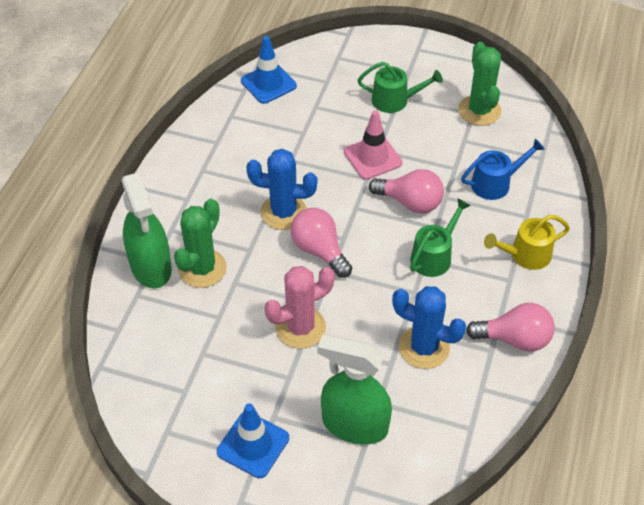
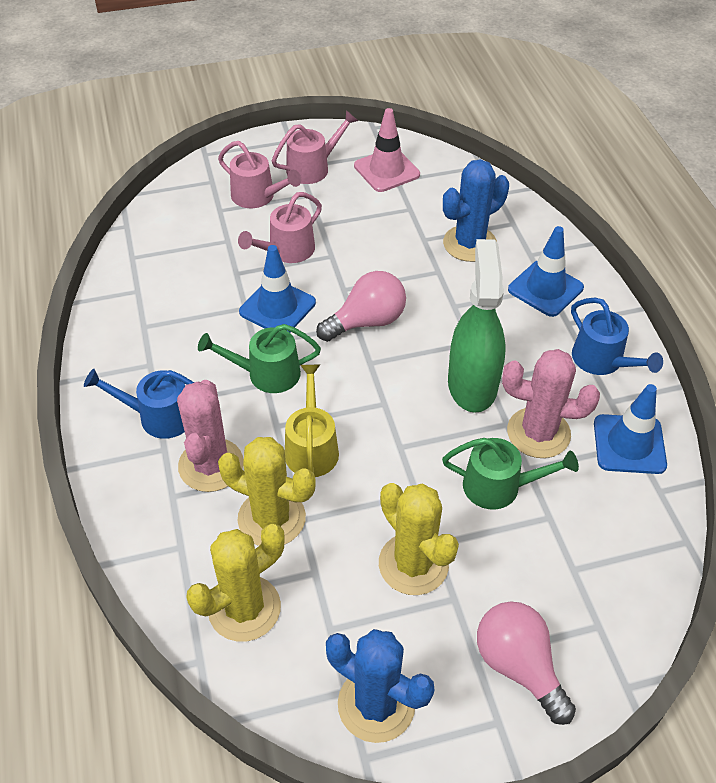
blue traffic cone: [217,404,289,478] [241,36,297,104] = 2 -> [239,245,316,332] [508,226,584,317] [594,384,667,474] = 3
blue watering can: [461,139,545,200] = 1 -> [84,369,194,439] [571,298,663,375] = 2
green cactus: [174,199,227,288] [458,42,501,126] = 2 -> none = 0
green spray bottle: [121,173,172,288] [318,334,392,445] = 2 -> [448,239,505,413] = 1
pink cactus: [265,266,335,349] = 1 -> [177,380,243,492] [502,349,600,458] = 2
pink light bulb: [291,208,352,278] [369,169,444,213] [466,303,555,352] = 3 -> [316,271,406,342] [477,602,576,725] = 2
pink watering can: none = 0 -> [218,141,301,208] [238,192,322,263] [272,110,358,184] = 3
yellow cactus: none = 0 -> [186,524,284,642] [218,437,316,546] [379,483,459,595] = 3

